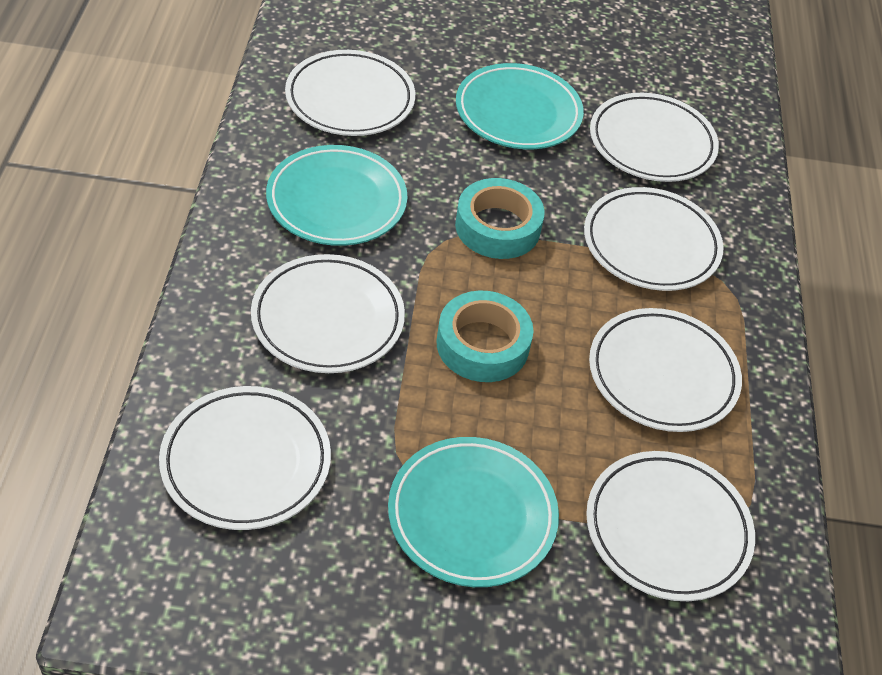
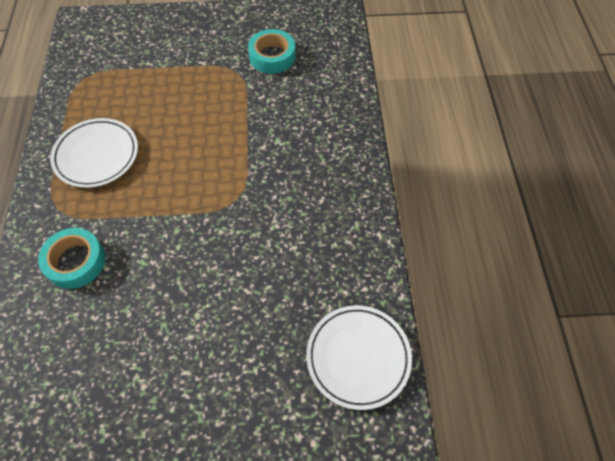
turquoise plate: [266,145,408,246] [388,437,559,587] [456,63,584,149] = 3 -> none = 0
white plate: [159,386,331,530] [251,254,405,373] [285,50,415,136] [584,187,724,291] [586,451,755,601] [589,308,742,432] [590,93,719,182] = 7 -> [50,118,138,188] [306,305,412,410] = 2

